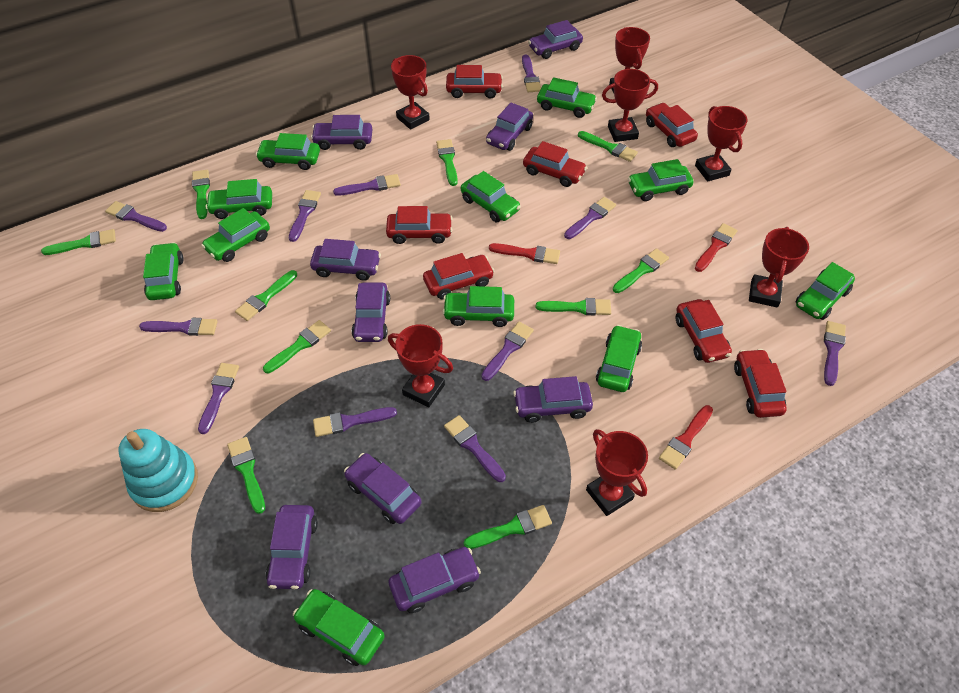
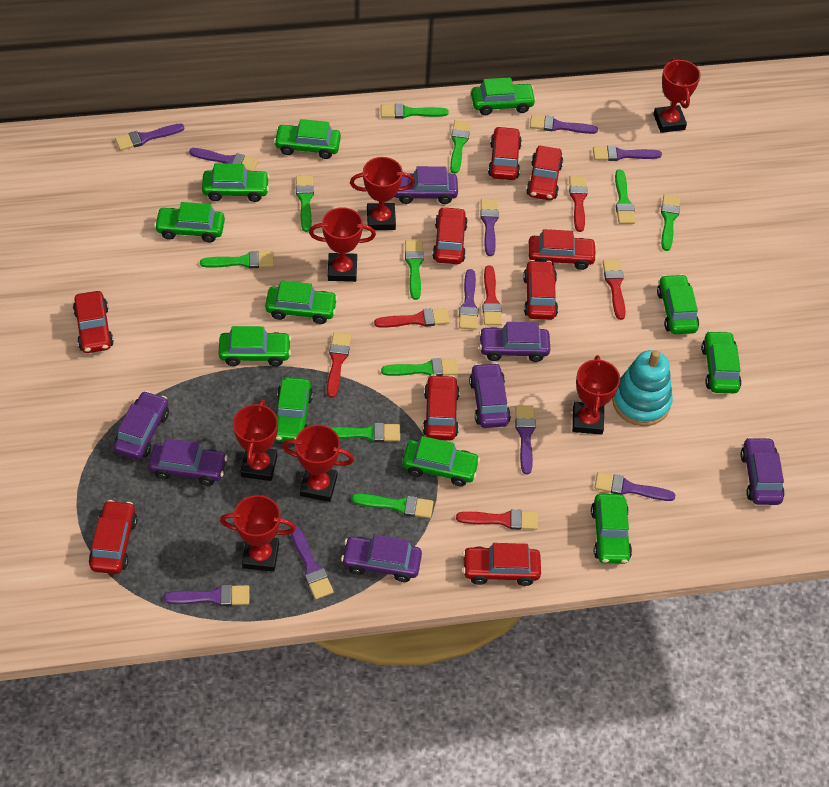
purple brush: [105,201,167,232] [139,318,218,336] [198,363,239,434] [289,190,321,242] [313,407,397,437] [333,174,401,196] [444,415,506,482] [481,322,534,381] [522,54,541,92] [564,197,616,239] [824,321,846,386] = 11 -> [115,124,184,151] [164,585,250,606] [189,148,258,171] [291,526,334,599] [459,269,478,330] [480,199,499,256] [515,405,536,474] [530,115,598,134] [593,145,662,161] [595,472,675,501] = 10
purple car: [266,505,318,589] [310,239,381,281] [311,115,373,150] [344,453,422,524] [352,282,390,342] [389,547,481,613] [486,103,533,151] [513,376,593,423] [528,20,583,59] = 9 -> [114,391,169,460] [148,438,227,486] [341,535,422,582] [394,166,458,204] [469,362,511,428] [479,322,550,362] [740,437,785,505] = 7
red brush: [489,243,560,264] [659,405,713,470] [695,223,738,272] = 3 -> [327,332,351,398] [374,308,450,328] [456,509,538,530] [482,265,502,325] [569,176,588,232] [603,259,626,320] = 6
red car: [386,206,453,244] [423,253,495,300] [446,65,503,99] [523,141,587,187] [646,103,698,147] [675,299,732,363] [734,349,787,418] = 7 -> [73,291,114,353] [89,500,137,574] [423,374,460,440] [432,206,468,264] [462,543,541,586] [488,126,522,180] [523,260,558,320] [526,145,563,200] [529,229,597,270] = 9

